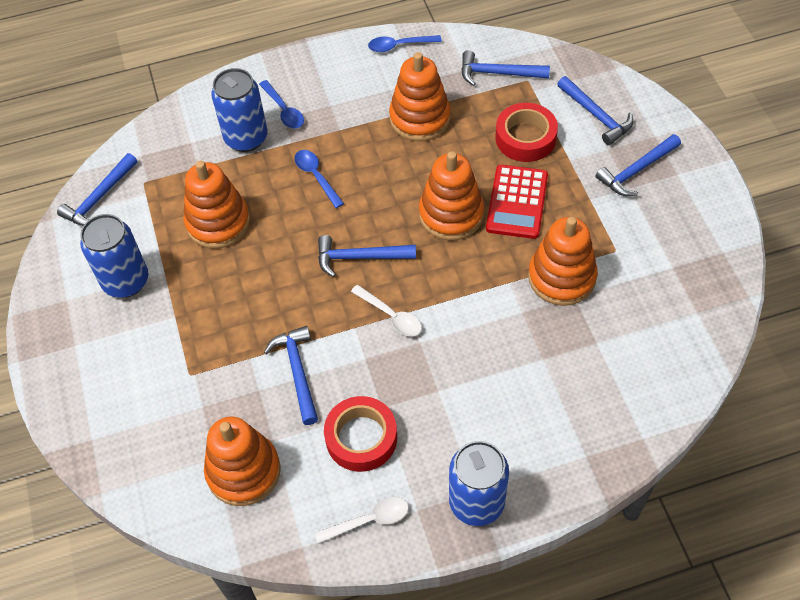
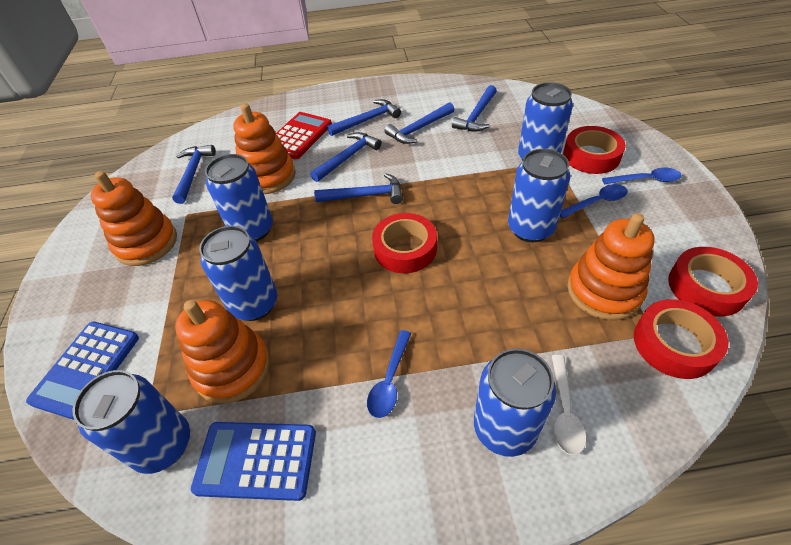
blue calculator: none = 0 -> [26,322,139,420] [191,422,316,501] = 2
blue can: [80,214,148,298] [211,68,268,152] [449,441,509,526] = 3 -> [72,370,190,474] [199,226,277,321] [205,154,273,242] [474,349,556,457] [508,149,570,243] [518,82,573,161] = 6
orange stacking toy: [183,161,250,249] [204,417,281,506] [389,52,451,141] [419,151,484,240] [528,217,598,306] = 5 -> [91,171,177,266] [175,300,270,404] [233,103,296,194] [567,213,655,320] = 4
red tape: [324,396,397,472] [496,103,558,162] = 2 -> [372,213,437,273] [563,126,626,174] [634,299,728,379] [668,247,758,317] = 4
white spoon: [314,497,409,544] [351,285,422,336] = 2 -> [552,355,586,455] = 1

